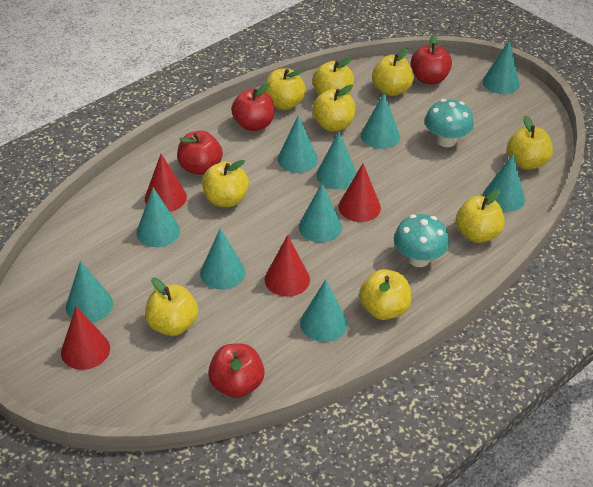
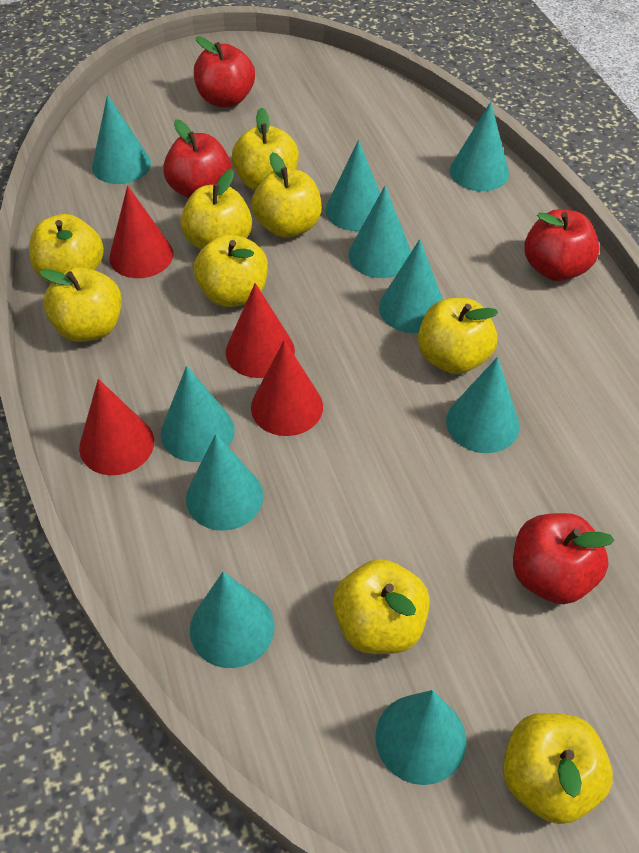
turquoise mushroom: [394,214,449,267] [425,99,474,147] = 2 -> none = 0

